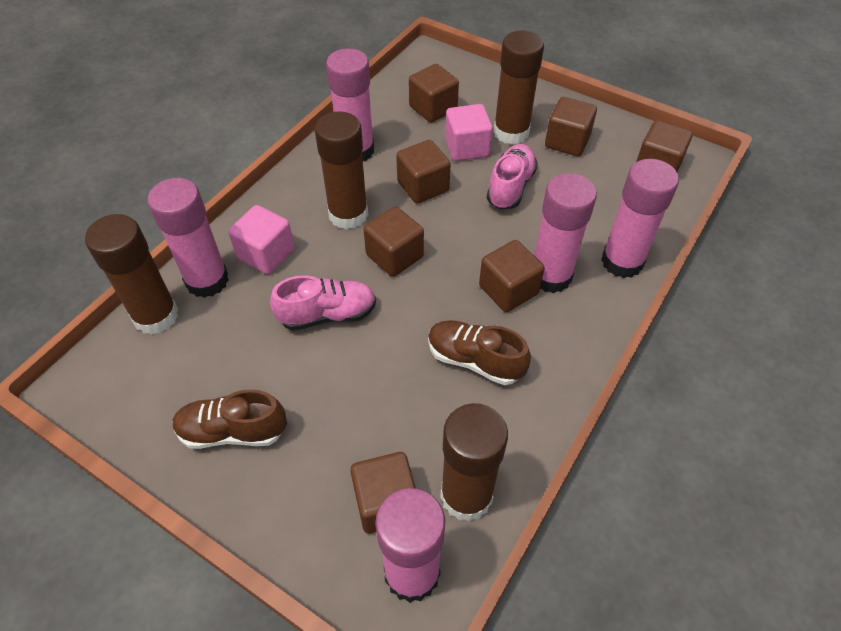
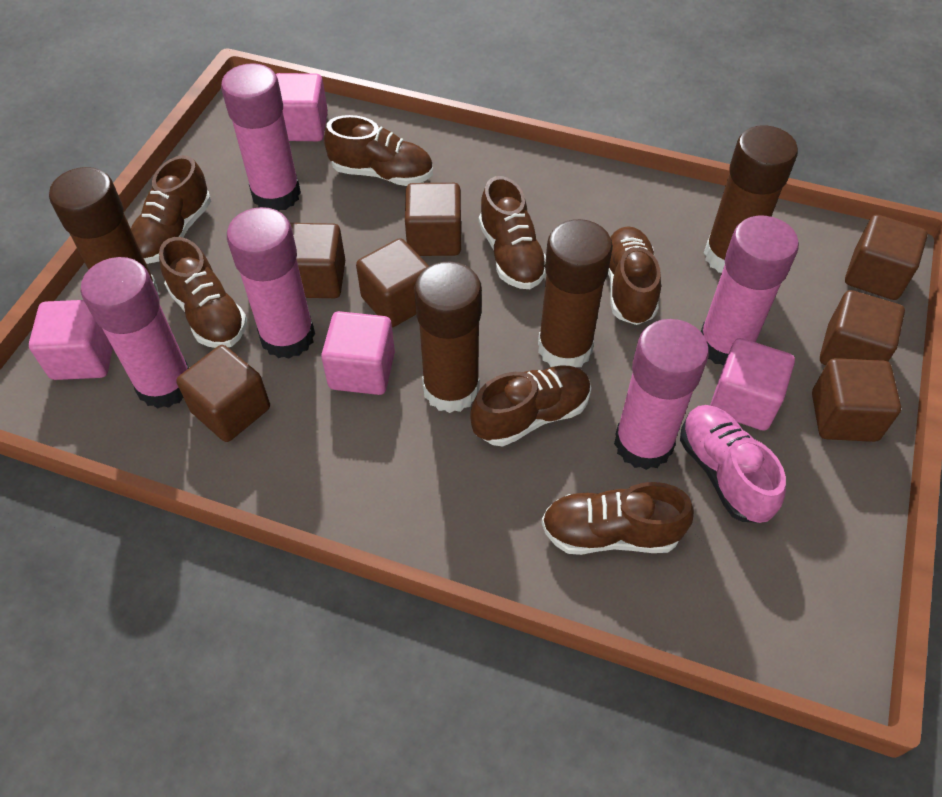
brown shoe: [172,389,287,449] [428,320,531,385] = 2 -> [131,155,211,264] [159,237,247,348] [324,115,433,186] [470,365,591,446] [479,176,546,289] [541,482,694,555] [608,226,661,325] = 7
pink cube: [229,205,295,274] [445,104,493,161] = 2 -> [29,300,113,380] [276,73,328,141] [321,311,395,395] [710,338,795,431] = 4
pink shoe: [270,275,376,330] [487,144,538,209] = 2 -> [680,405,786,523] = 1

